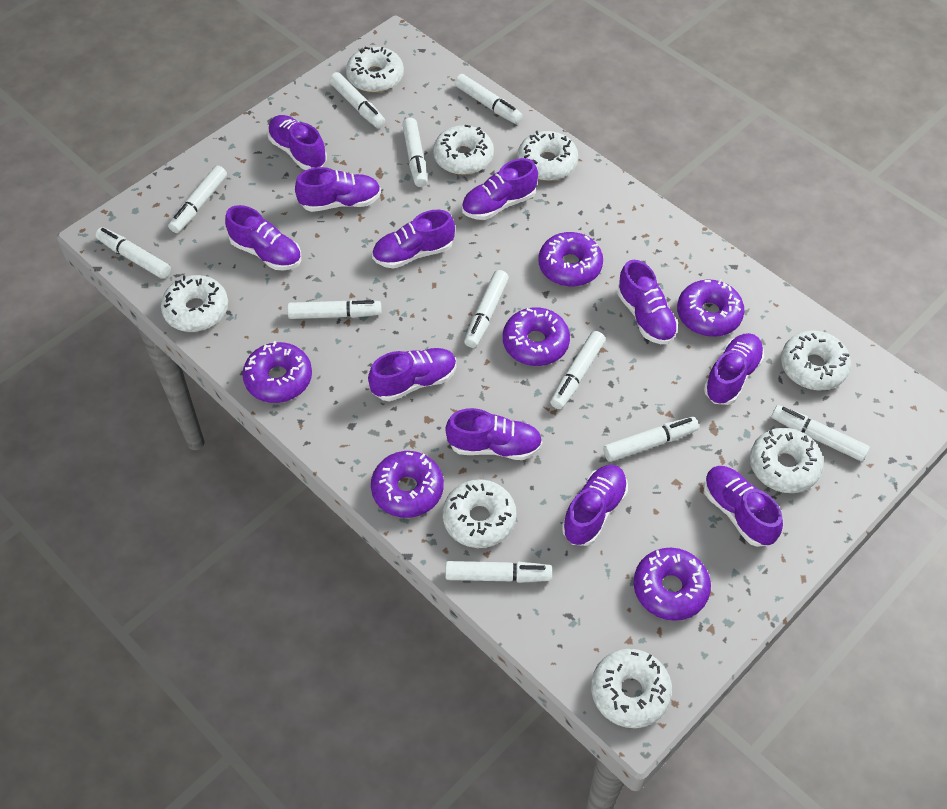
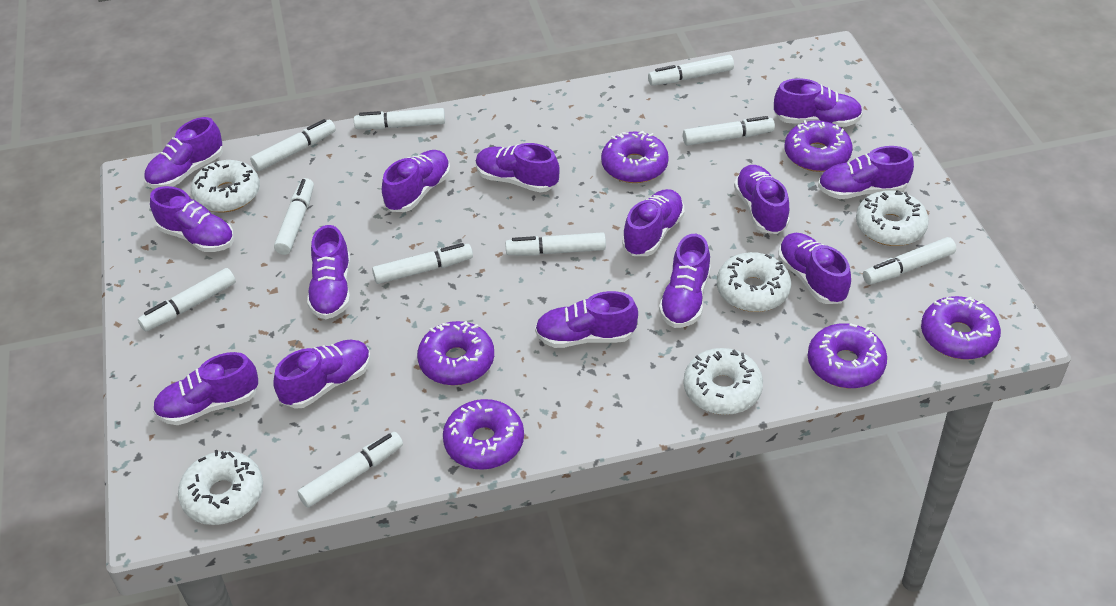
purple shoe: [225,205,301,270] [268,115,327,170] [295,167,381,212] [368,348,456,401] [372,210,455,269] [445,408,542,460] [462,158,538,220] [562,465,628,546] [617,260,678,344] [704,333,764,405] [704,466,783,547] = 11 -> [144,117,223,189] [150,186,234,252] [153,352,258,425] [273,340,371,409] [307,225,351,319] [382,150,450,212] [476,143,560,193] [535,291,638,348] [622,189,684,256] [659,234,711,328] [734,165,790,234] [774,78,863,127] [778,233,851,304] [818,146,914,199] = 14
white donut: [161,275,228,332] [346,46,404,93] [433,125,494,175] [442,479,517,548] [517,131,578,181] [591,649,672,728] [750,428,824,493] [781,331,851,390] = 8 -> [178,450,263,525] [191,160,260,212] [683,348,763,415] [717,252,791,312] [856,190,929,246] = 5
white marker: [96,227,171,279] [168,165,227,233] [287,300,382,319] [329,72,385,128] [402,118,427,187] [445,561,552,583] [455,74,523,124] [464,270,509,348] [550,331,606,409] [603,417,699,462] [771,405,870,462] = 11 -> [138,268,236,331] [250,119,336,171] [274,178,314,255] [297,432,403,508] [354,108,445,129] [372,243,473,284] [505,232,606,256] [648,55,734,86] [683,116,775,146] [863,237,956,285] = 10

